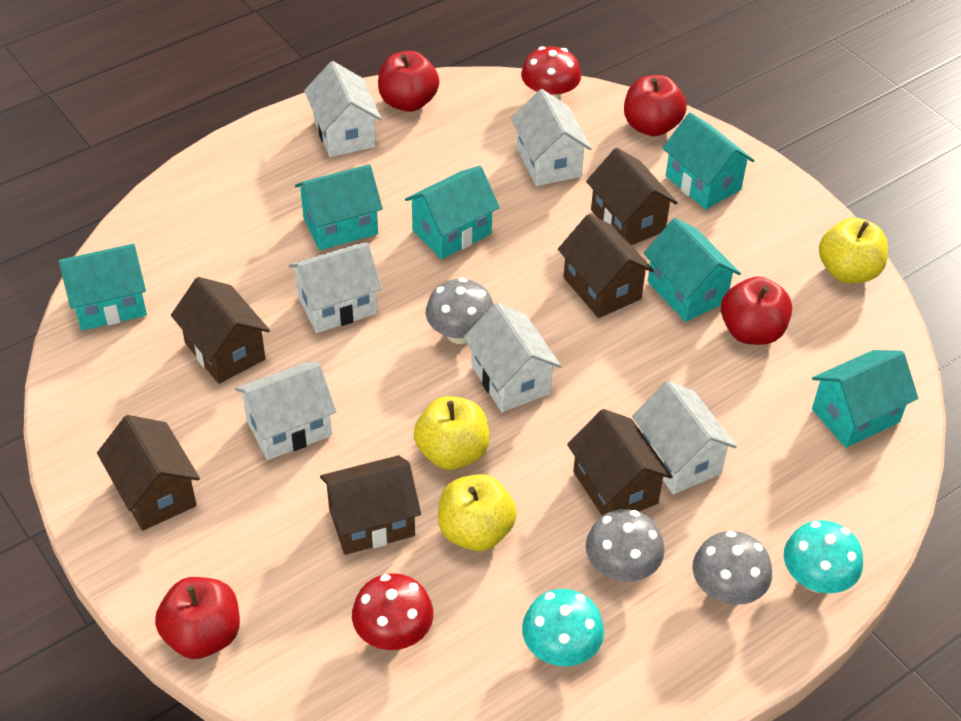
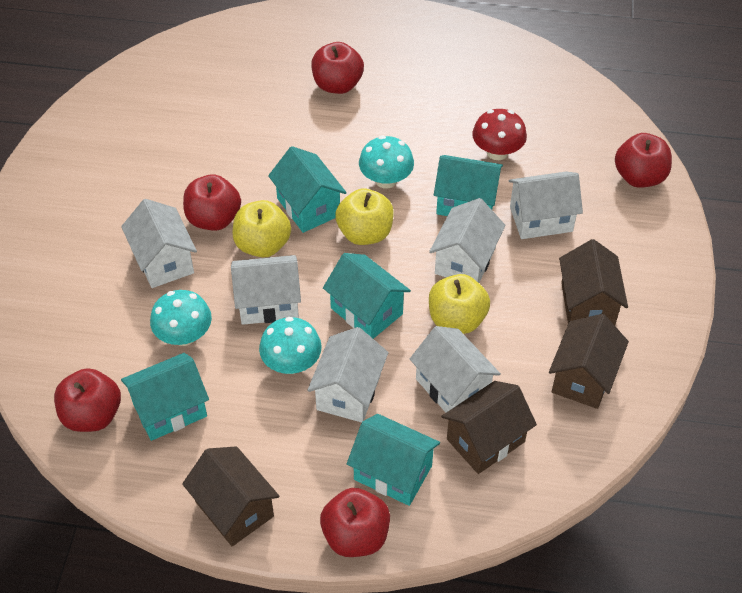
brown house: [97,415,200,531] [171,277,270,384] [320,455,421,555] [558,214,654,318] [567,409,673,516] [586,148,678,245] = 6 -> [182,446,279,546] [441,381,537,474] [549,314,629,409] [559,239,628,325] = 4
grey mushroom: [426,278,493,344] [586,509,665,581] [692,531,772,605] = 3 -> none = 0
red apple: [155,577,240,659] [378,51,439,112] [624,75,687,136] [721,276,792,345] = 4 -> [54,368,121,432] [183,174,241,231] [311,42,364,94] [320,488,390,557] [615,133,672,188] = 5
red mushroom: [352,573,434,650] [521,46,581,101] = 2 -> [472,109,527,160] = 1
turquoise house: [59,244,147,330] [295,164,383,250] [405,166,500,259] [644,218,741,322] [662,112,755,210] [812,350,918,448] = 6 -> [121,353,209,441] [268,146,347,233] [323,253,411,339] [347,414,440,506] [434,155,503,216] = 5
turquoise mushroom: [522,589,604,666] [784,520,863,593] = 2 -> [150,290,212,346] [259,317,322,374] [359,135,414,189] = 3

